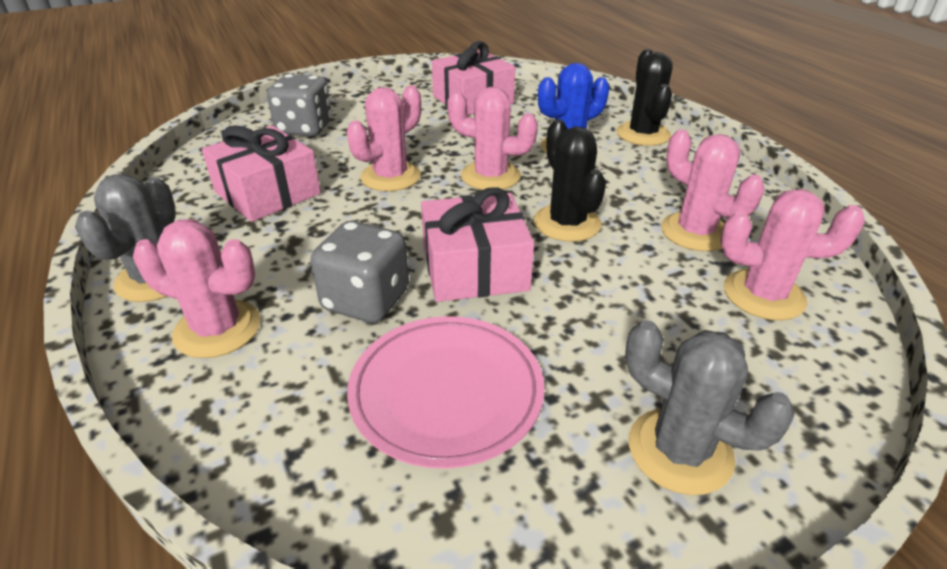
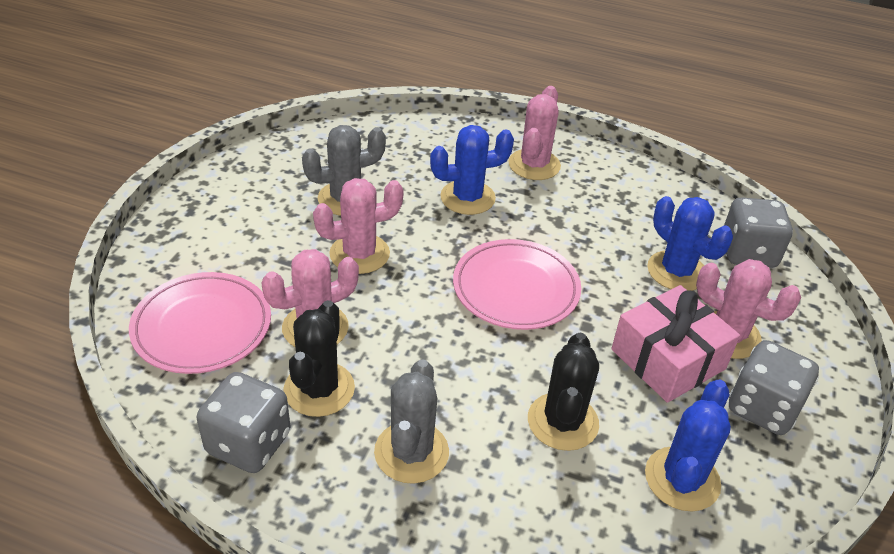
blue cactus: [538,63,609,154] = 1 -> [430,125,514,215] [645,380,731,511] [647,196,733,291] = 3
grey dice: [267,74,332,137] [310,221,409,323] = 2 -> [197,372,291,473] [724,197,793,268] [729,340,819,435] = 3
pink cactus: [133,219,261,358] [347,85,421,191] [447,87,538,190] [661,130,765,251] [720,189,865,320] = 5 -> [261,249,359,347] [313,178,404,274] [508,86,561,180] [696,259,801,359] = 4
pink gift: [202,125,321,222] [421,187,534,302] [432,41,515,115] = 3 -> [611,285,740,403] = 1
pink plate: [347,316,545,468] = 1 -> [129,272,271,374] [453,239,581,330] = 2

